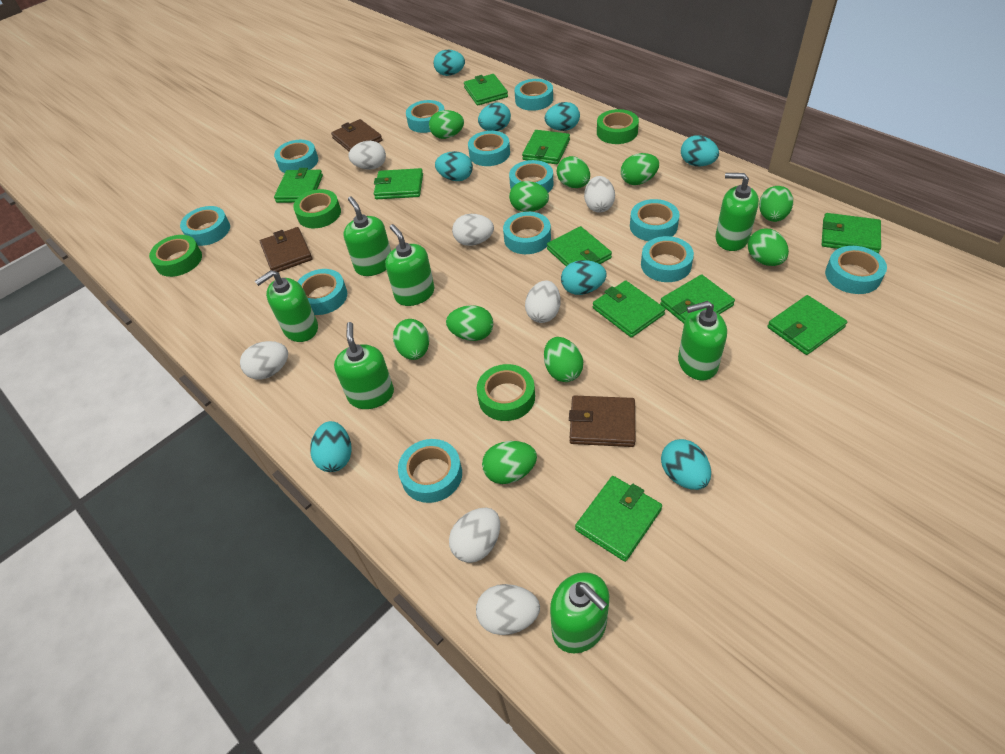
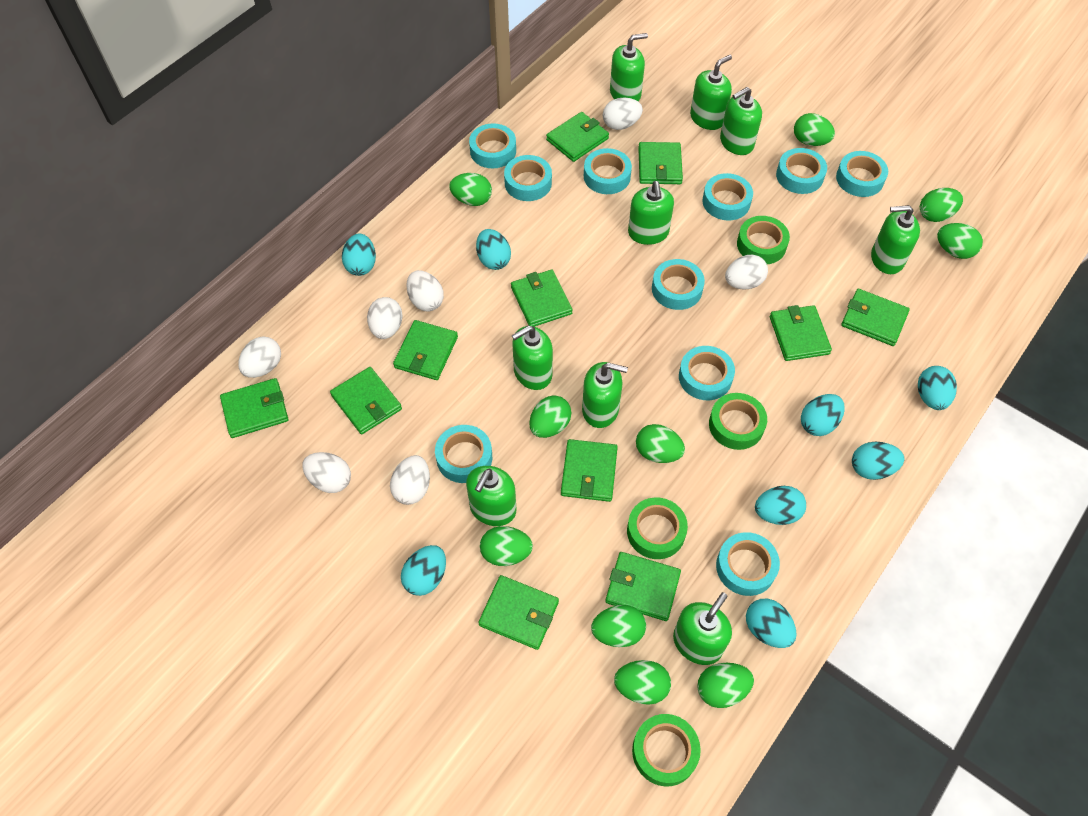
brown wallet: [260,227,312,272] [331,119,382,152] [569,396,635,447] = 3 -> none = 0
green soap dispenser: [255,270,318,342] [334,322,394,409] [343,197,391,276] [385,224,434,306] [550,572,609,653] [678,301,727,380] [715,173,759,251] = 7 -> [466,466,516,526] [512,326,553,390] [582,362,628,428] [610,33,648,101] [628,181,674,245] [673,592,732,665] [690,54,732,130] [720,87,762,155] [871,205,920,274] = 9
green wallet: [274,168,323,203] [374,168,423,199] [464,74,508,106] [522,130,570,164] [547,226,612,266] [575,476,662,562] [593,280,665,338] [660,275,735,323] [767,295,847,355] [822,213,881,254] = 10 -> [220,378,288,438] [330,367,402,434] [393,320,458,380] [478,575,559,650] [511,270,573,327] [546,112,609,162] [561,439,618,502] [605,552,681,621] [638,142,683,184] [770,305,832,361] [841,289,910,346] = 11
turquoise tape: [180,206,230,246] [274,140,318,173] [297,269,347,315] [398,439,462,503] [406,100,445,133] [468,131,510,166] [503,212,551,254] [509,160,553,193] [515,79,553,111] [630,199,680,241] [641,236,694,282] [825,246,887,294] = 12 -> [435,425,492,483] [469,123,516,168] [504,155,552,201] [584,148,632,194] [652,259,705,310] [679,346,735,400] [702,173,753,221] [716,532,780,596] [776,148,827,194] [836,151,888,197] = 10

